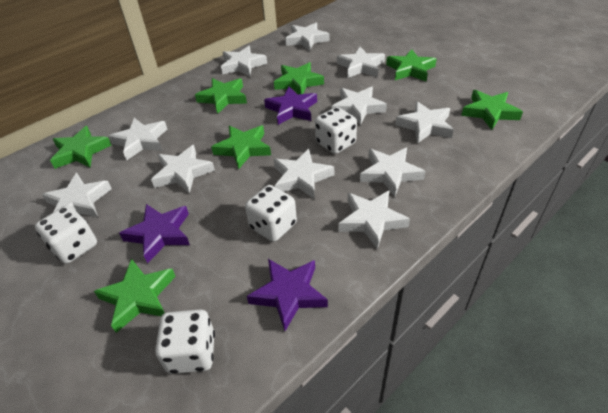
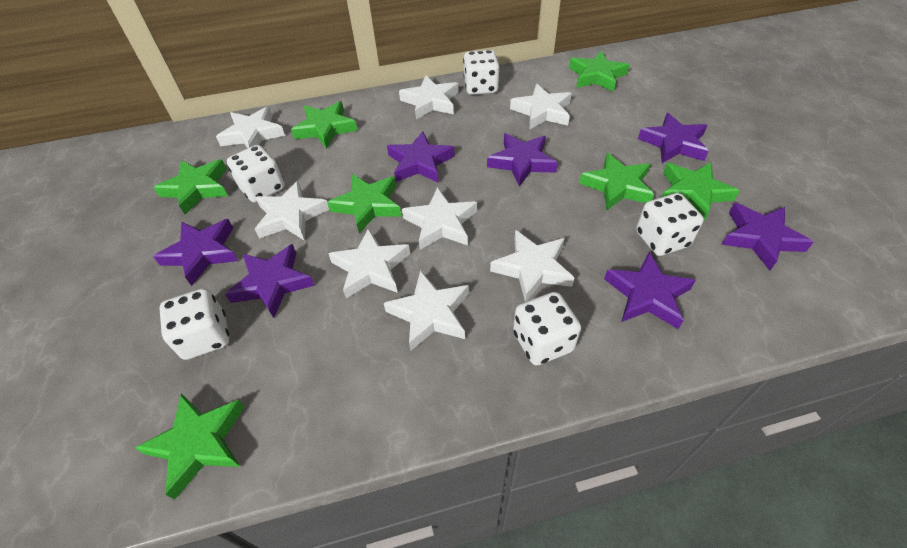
purple star: [119,204,190,264] [247,259,328,331] [264,87,317,125] = 3 -> [153,219,238,286] [225,244,315,318] [387,131,455,183] [487,133,558,187] [604,252,696,329] [638,113,709,163] [721,203,814,270] = 7
white dice: [35,205,97,264] [155,309,215,374] [245,185,297,242] [315,107,357,154] = 4 -> [159,288,229,360] [227,145,285,203] [463,50,499,95] [513,292,581,366] [636,193,704,256] = 5
white star: [42,173,112,217] [109,118,167,160] [151,145,215,194] [221,46,267,77] [274,149,334,199] [285,23,329,51] [332,87,387,125] [337,47,385,78] [339,191,410,249] [360,147,426,197] [395,101,454,144] = 11 -> [216,107,285,148] [255,181,329,241] [328,228,410,298] [384,270,469,351] [399,75,459,119] [402,187,477,250] [490,230,575,302] [510,84,572,130] = 8

